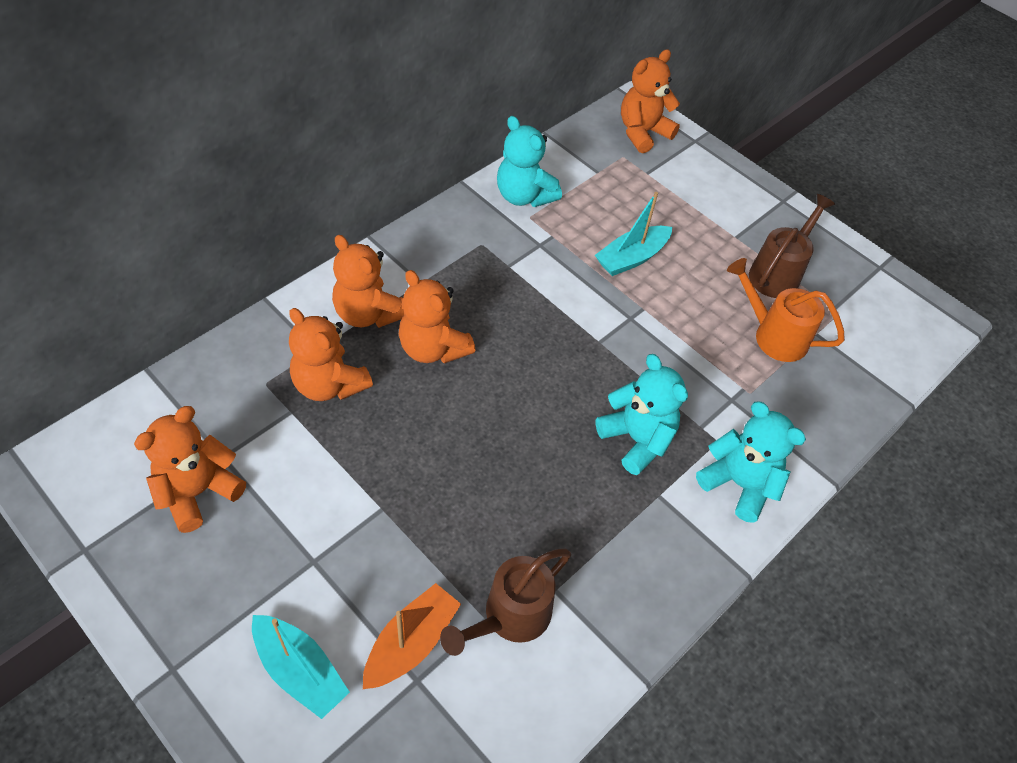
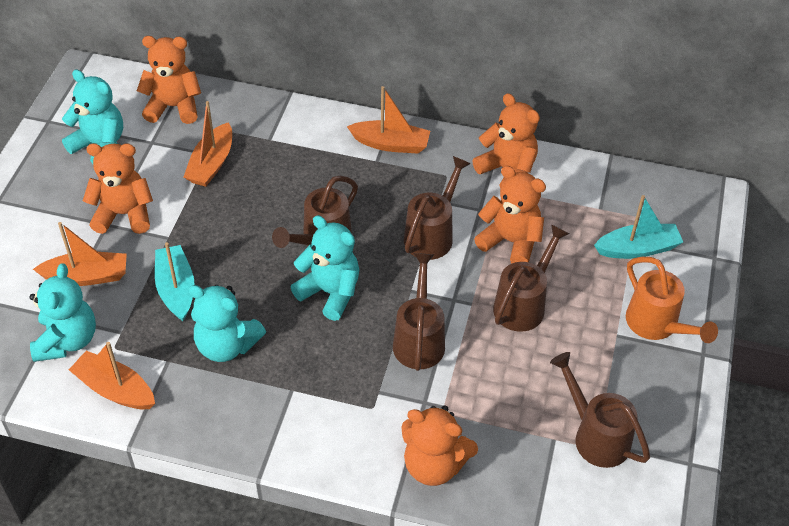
brown watering can: [440,548,571,656] [749,194,835,298] = 2 -> [272,176,358,248] [393,253,445,371] [404,156,471,260] [493,224,569,332] [550,352,650,468] = 5
orange boat: [363,583,461,689] = 1 -> [33,222,127,286] [69,342,155,409] [184,101,232,187] [347,86,430,154] = 4
turquoise teddy bear: [497,116,562,207] [595,354,688,475] [696,402,806,523] = 3 -> [29,263,96,362] [62,70,123,164] [188,285,266,362] [291,215,359,321] = 4

